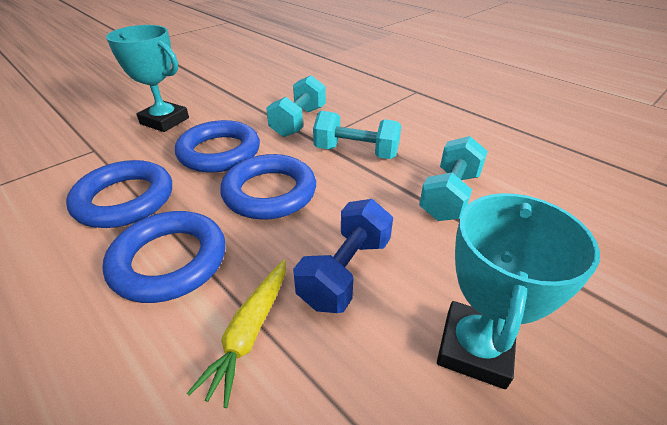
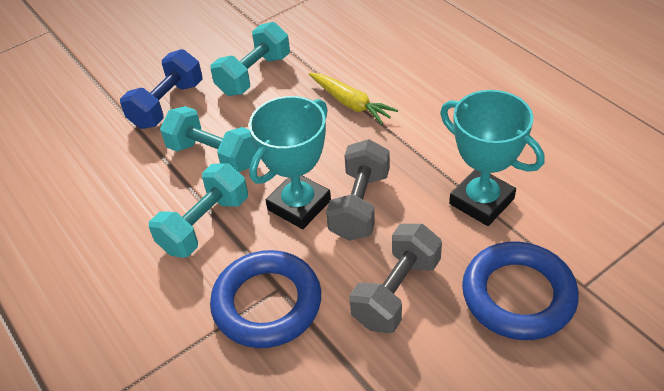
blue ring: [66,160,172,228] [102,211,225,303] [175,120,260,173] [220,154,316,220] = 4 -> [210,250,321,348] [462,241,579,340] = 2
grey dumbbell: none = 0 -> [326,139,390,241] [349,224,442,333] = 2

